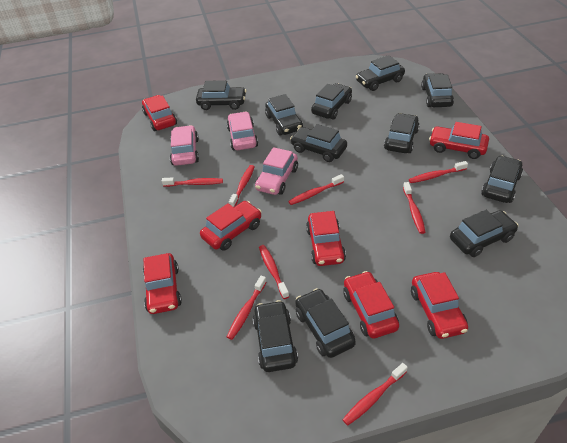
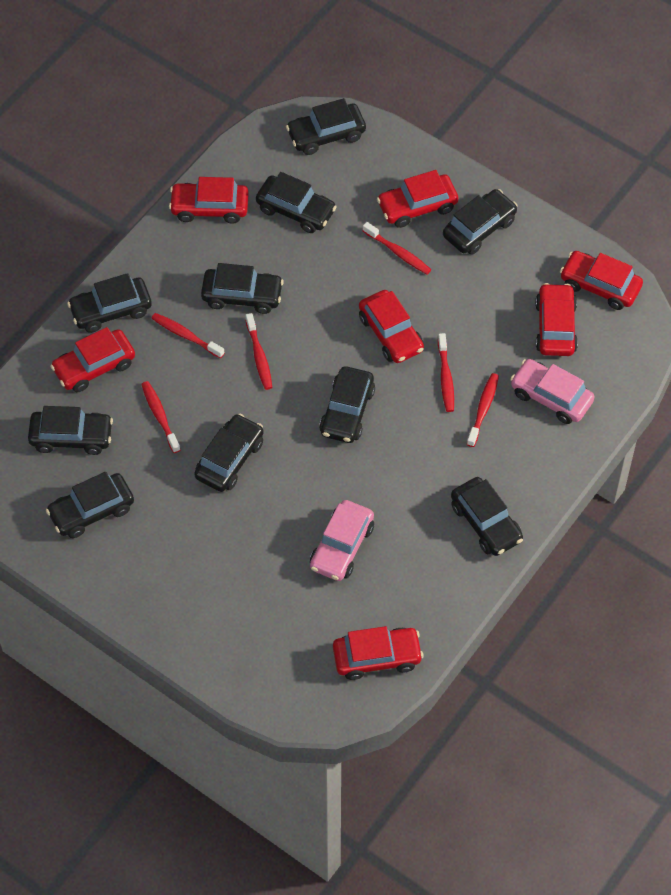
black car: [196,80,246,110] [253,300,298,372] [265,94,303,135] [290,124,347,162] [295,288,356,358] [311,83,352,119] [356,55,405,91] [384,113,420,153] [421,73,454,107] [450,210,518,257] [481,155,523,203] = 11 -> [28,406,113,455] [46,472,134,538] [67,273,152,333] [194,414,264,492] [201,263,284,314] [256,172,336,233] [286,98,366,155] [319,366,375,443] [443,189,518,255] [451,477,523,556] = 10
pink car: [170,125,199,166] [227,111,258,150] [255,147,298,195] = 3 -> [310,500,374,581] [510,359,594,424] = 2
red toothbrush: [162,177,223,187] [227,276,267,340] [229,165,255,207] [259,245,289,299] [288,174,344,205] [342,363,408,426] [403,182,425,234] [409,161,468,183] = 8 -> [141,381,181,453] [151,313,224,358] [245,313,272,390] [363,222,431,275] [438,333,454,412] [467,373,499,447] = 6

